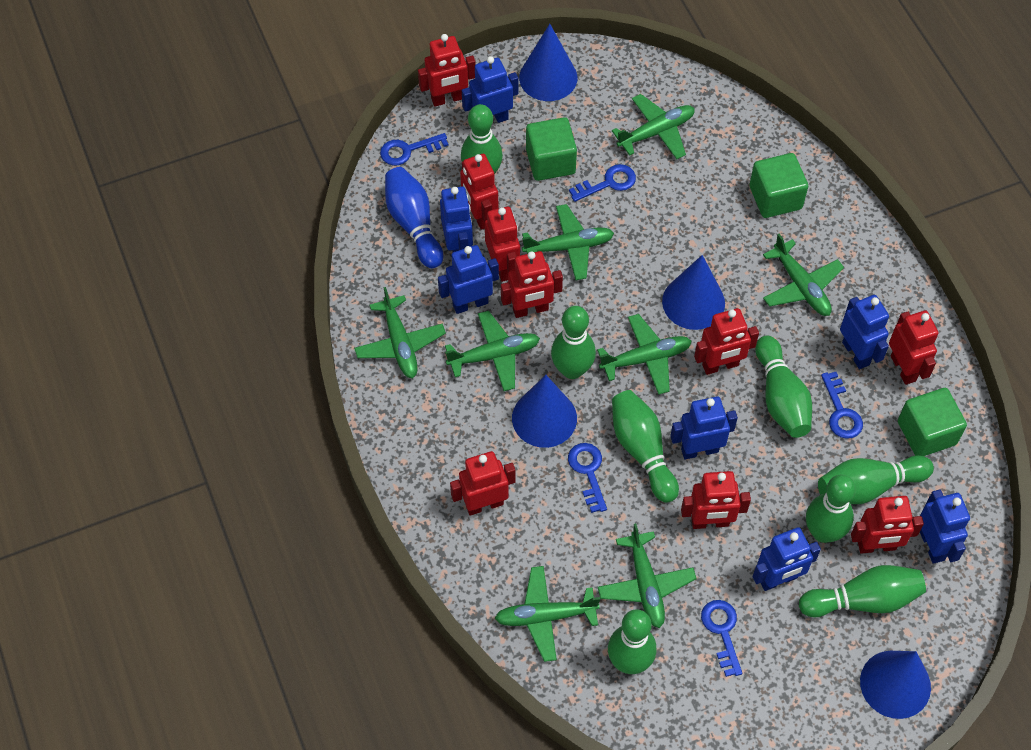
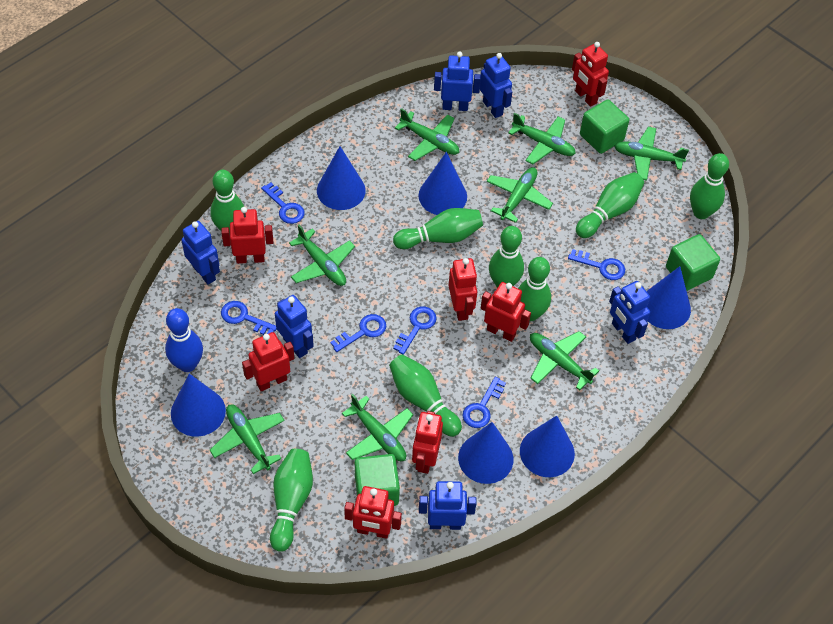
blue cone: [512,375,577,448] [519,24,577,101] [662,255,725,330] [860,651,931,719] = 4 -> [171,374,226,437] [317,146,366,210] [418,152,467,215] [458,422,513,484] [520,415,575,477] [647,266,691,329] = 6
blue key: [380,133,448,166] [568,443,607,513] [569,164,636,202] [701,600,742,677] [821,372,863,439] = 5 -> [221,301,277,335] [261,183,305,224] [330,314,386,352] [393,306,437,355] [463,377,506,428] [568,249,625,280] = 6
blue robot: [438,245,499,314] [440,187,473,252] [462,56,519,123] [670,396,738,459] [752,527,821,591] [840,295,889,369] [920,490,970,564] = 7 -> [181,221,220,285] [275,295,314,358] [419,481,477,530] [434,52,481,111] [480,53,512,118] [609,281,650,344] = 6
red robot: [418,34,476,106] [450,451,515,516] [460,154,498,230] [485,207,520,282] [501,251,563,318] [681,471,751,529] [694,308,759,375] [851,496,924,554] [889,311,939,385] = 9 -> [221,207,273,264] [242,332,294,391] [344,486,402,539] [412,411,443,474] [448,258,477,321] [481,282,531,342] [572,42,609,107] = 7

